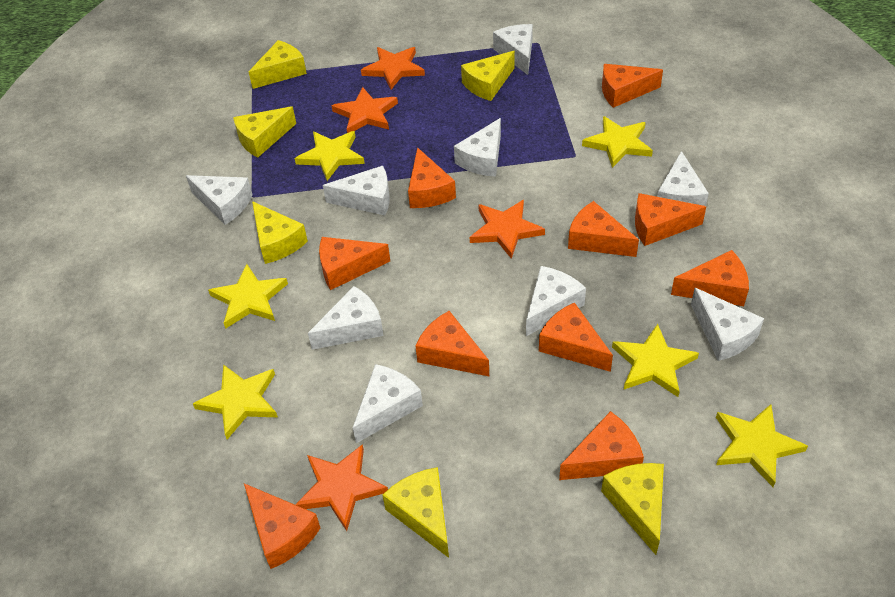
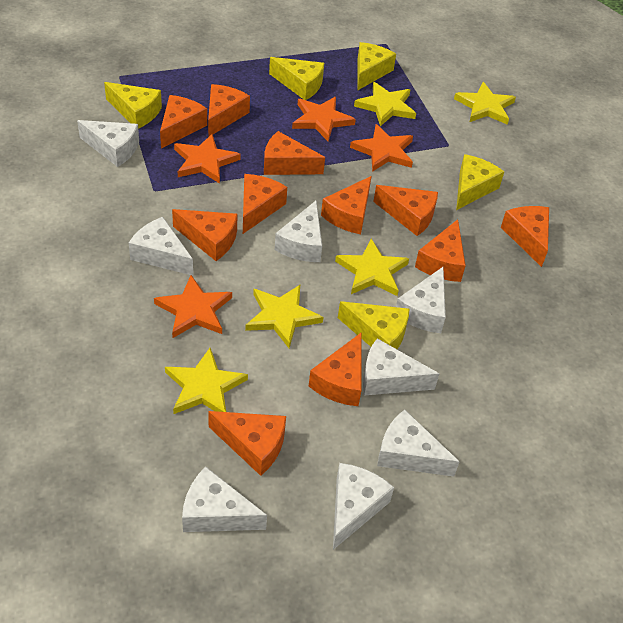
orange cheese: [244,483,320,569] [319,237,390,290] [408,147,456,208] [415,311,489,376] [539,302,613,372] [559,411,644,480] [568,201,639,257] [602,64,663,108] [635,193,706,246] [671,250,749,306] = 10 -> [160,95,207,149] [172,209,237,261] [208,84,250,137] [208,411,286,476] [243,174,287,234] [264,131,325,175] [309,333,362,406] [321,176,371,234] [373,185,438,236] [415,219,466,282] [501,206,549,267] = 11
white cheese: [186,175,252,225] [308,286,384,350] [323,166,390,215] [353,364,423,443] [454,118,501,177] [493,24,533,75] [526,266,586,336] [657,151,709,206] [691,288,764,361] = 9 -> [77,120,139,167] [129,217,193,276] [182,466,267,532] [275,201,322,262] [333,463,394,550] [363,338,439,396] [377,410,460,477] [396,267,446,333] = 8
yellow cheese: [233,106,296,157] [249,40,307,89] [252,201,308,264] [382,467,449,558] [461,51,515,101] [601,463,664,555] = 6 -> [104,82,162,129] [269,57,324,100] [338,301,410,349] [357,42,396,91] [456,154,504,210] = 5
yellow star: [193,364,278,440] [208,264,288,329] [294,131,365,181] [582,116,653,168] [612,324,699,397] [716,404,808,487] = 6 -> [165,348,248,414] [245,285,323,348] [335,239,409,296] [354,82,416,126] [454,82,516,125] = 5

